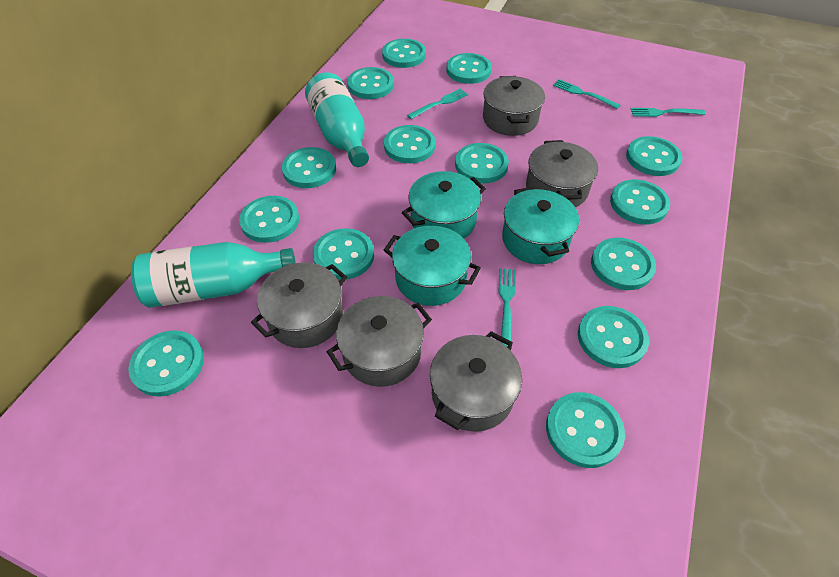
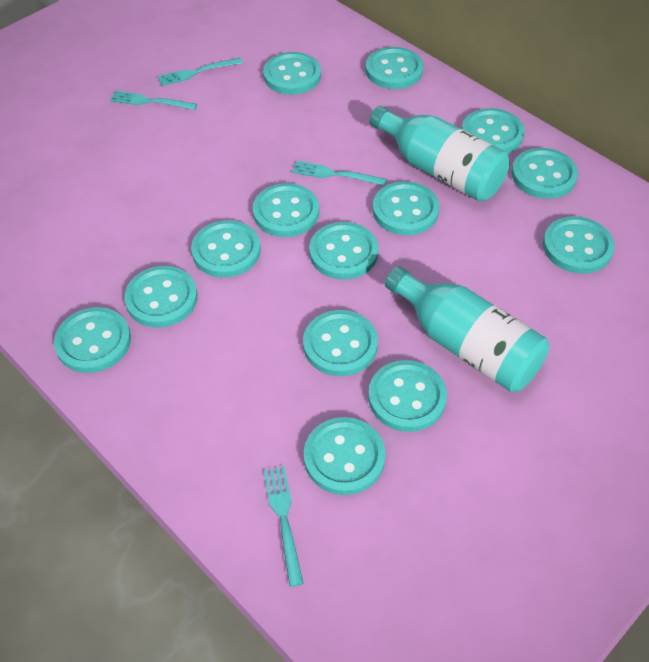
grey pot: [251,262,347,348] [327,296,432,387] [430,331,522,432] [483,76,545,136] [526,140,598,207] = 5 -> none = 0
turquoise pot: [384,226,481,306] [402,171,486,239] [502,187,579,264] = 3 -> none = 0

